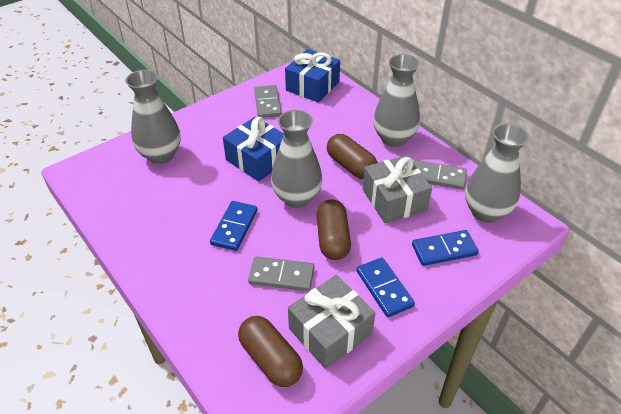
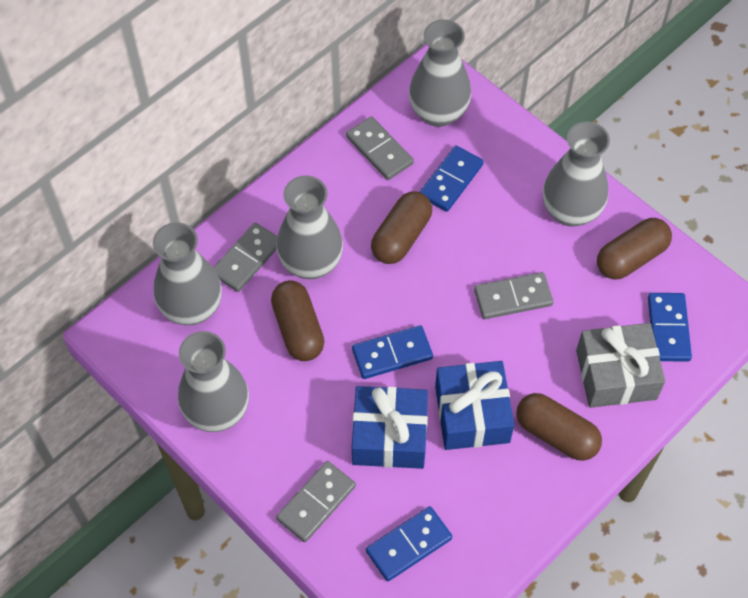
blue domino: [210,201,257,251] [356,257,415,317] [412,230,479,266] = 3 -> [352,325,433,379] [366,506,452,581] [419,146,484,212] [648,293,692,362] = 4
brown capsule: [238,316,303,387] [316,199,351,260] [327,134,378,179] = 3 -> [271,280,324,361] [371,191,432,264] [516,393,602,461] [597,218,672,280] = 4
grey domino: [248,257,314,291] [254,85,281,118] [414,160,467,190] = 3 -> [213,222,278,292] [276,461,356,542] [346,116,414,180] [474,272,553,319] = 4
grey gift: [288,275,375,369] [363,155,432,223] = 2 -> [576,323,665,408] = 1
grey vase: [125,70,181,164] [271,110,322,208] [373,54,420,147] [465,123,530,223] = 4 -> [153,222,222,325] [178,331,249,432] [276,176,343,279] [409,19,471,127] [543,122,610,227] = 5

